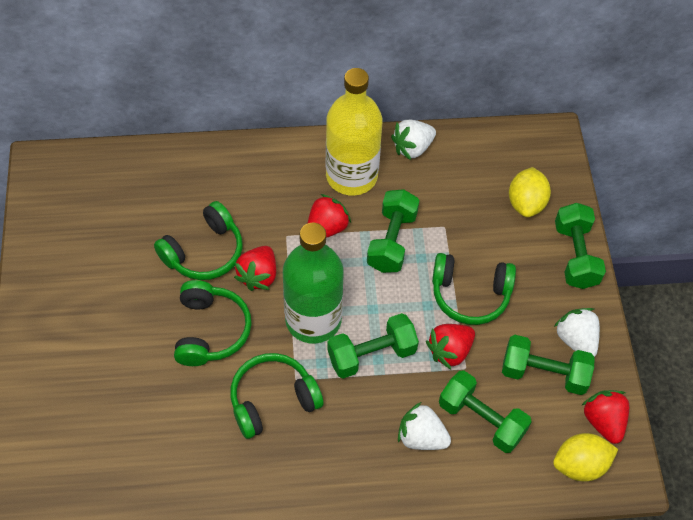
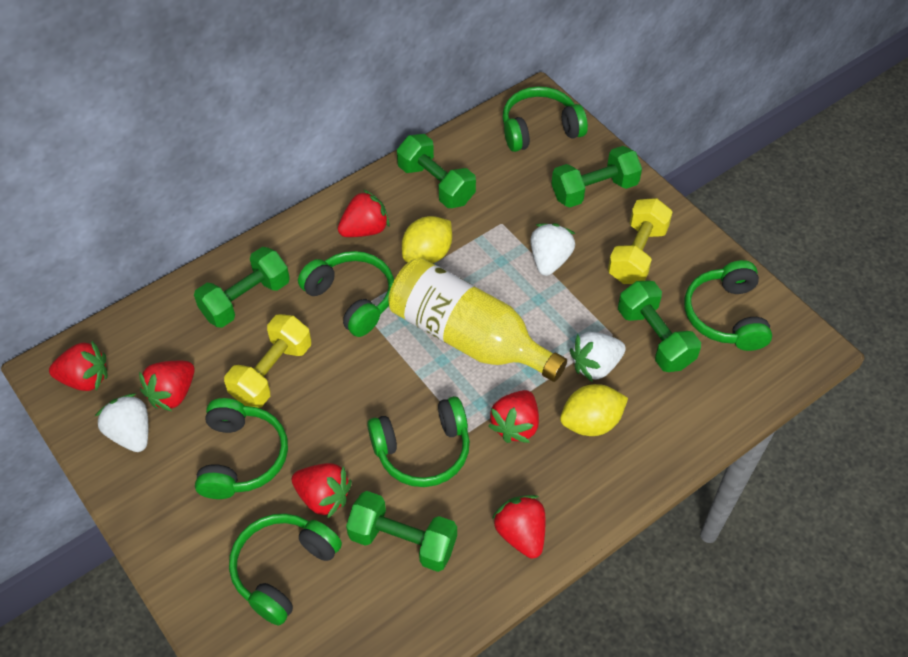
green bottle: [283,222,344,344] = 1 -> none = 0
green headphones: [154,201,243,280] [174,280,252,366] [230,353,324,439] [432,253,516,325] = 4 -> [195,398,288,499] [229,513,342,626] [298,251,394,337] [367,396,470,487] [503,86,588,152] [684,260,772,351] = 6
red strawberry: [234,246,276,291] [307,194,351,238] [426,324,475,369] [581,390,629,444] = 4 -> [49,341,108,391] [139,361,195,411] [292,463,352,519] [338,189,389,237] [488,390,539,443] [492,495,545,558] = 6
yellow dumbbell: none = 0 -> [224,314,311,408] [608,198,673,284] = 2

